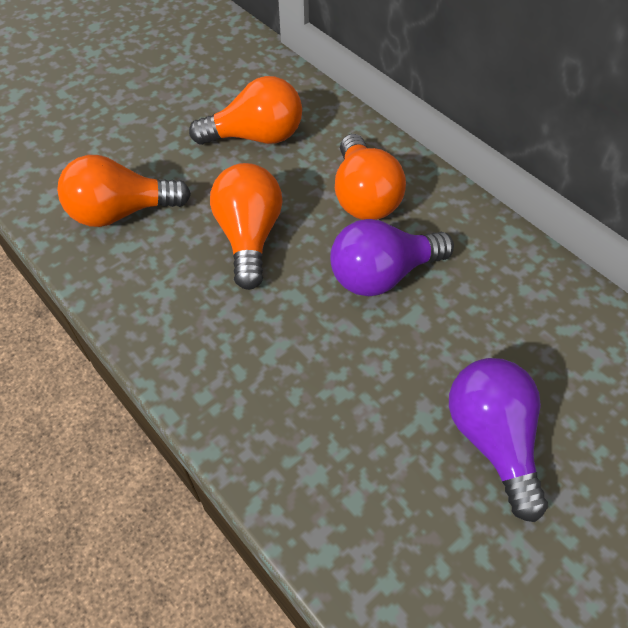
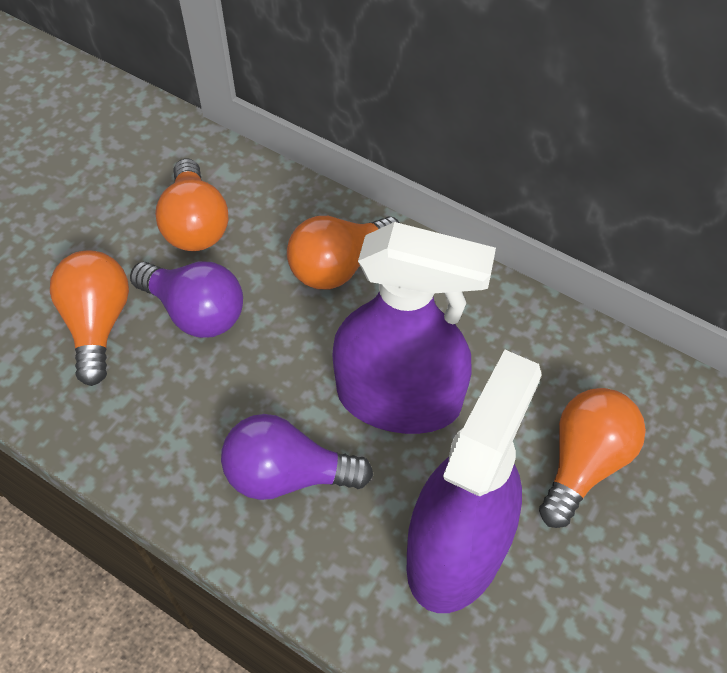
purple spray bottle: none = 0 -> [332,222,496,434] [406,350,542,613] = 2

